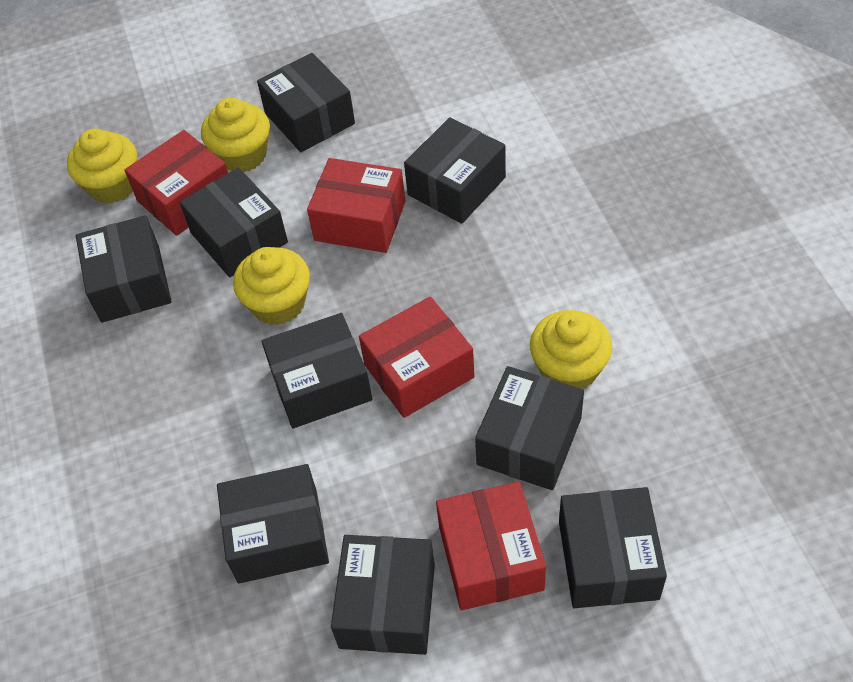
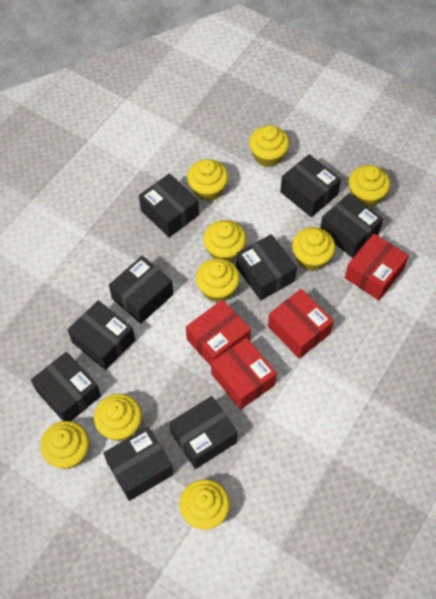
yellow cupcake: [67,129,137,204] [201,98,270,172] [233,247,310,325] [530,310,612,389] = 4 -> [40,421,89,469] [94,394,142,441] [180,479,230,529] [187,159,228,201] [196,258,240,302] [203,220,246,262] [249,125,289,167] [292,227,335,271] [349,165,390,207] = 9

